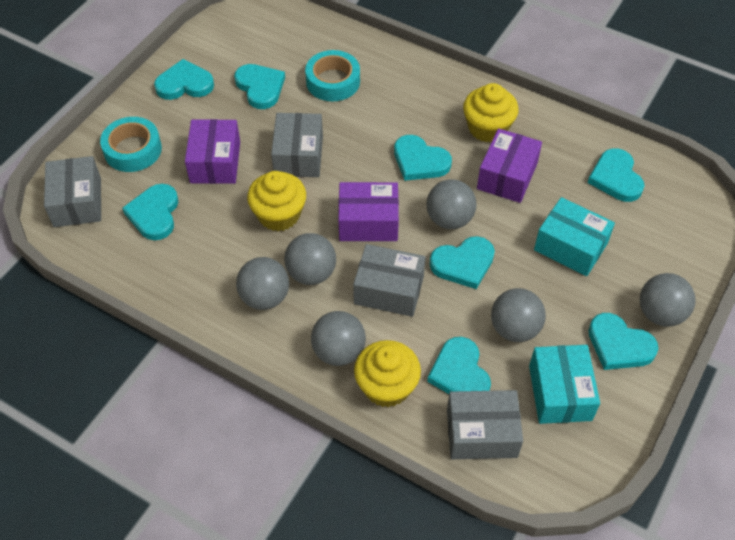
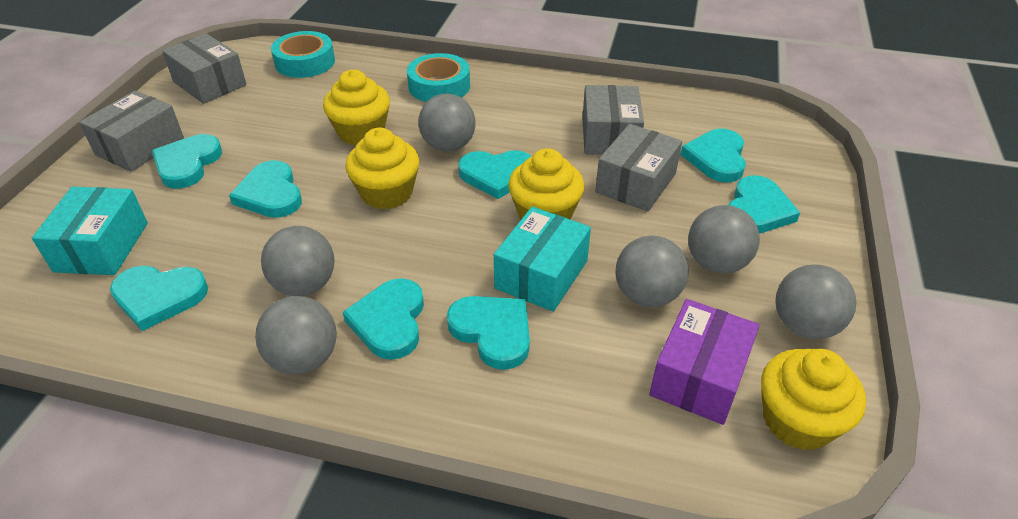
purple box: [185,119,240,184] [338,182,399,241] [477,128,542,203] = 3 -> [649,299,760,425] = 1
yellow cupcake: [247,171,306,231] [354,340,421,407] [463,83,519,142] = 3 -> [323,70,390,145] [345,128,419,210] [508,148,584,220] [761,349,866,450] = 4

